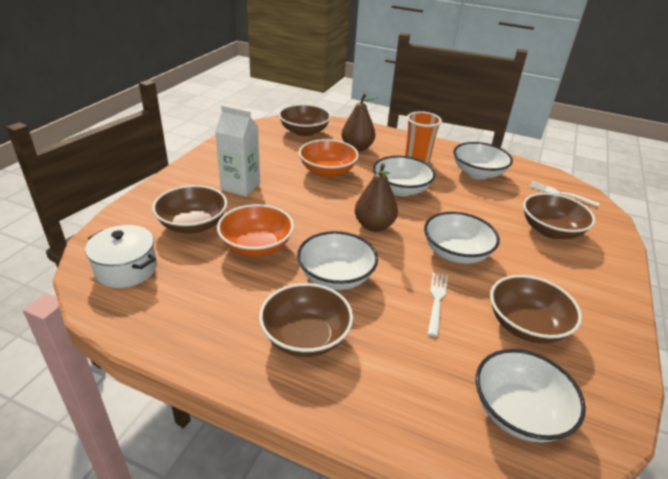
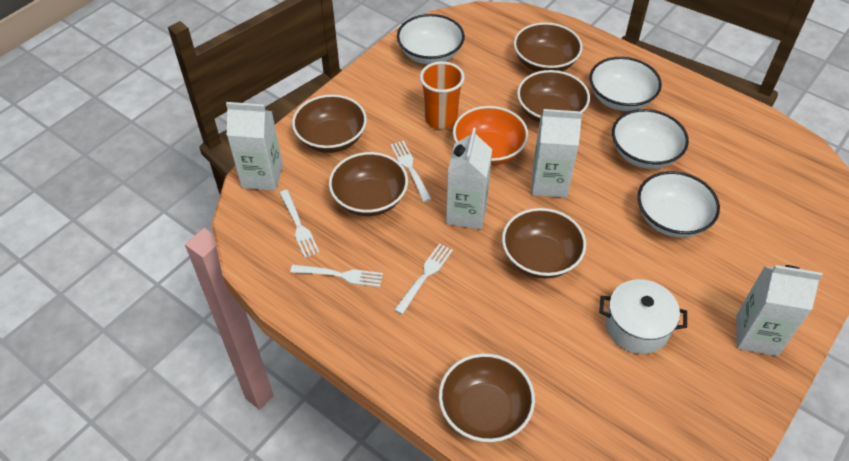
brown bowl: [152,185,227,234] [259,283,353,357] [278,104,331,137] [490,275,582,344] [523,193,595,239] = 5 -> [292,94,367,153] [329,152,408,216] [439,353,535,442] [502,208,586,278] [514,22,583,72] [517,70,590,123] = 6
brown pear: [342,94,378,151] [355,163,398,232] = 2 -> none = 0
orange bowl: [217,204,294,257] [299,139,359,178] = 2 -> [453,106,528,165] = 1
white bowl: [297,231,378,290] [373,156,436,196] [424,212,500,264] [453,142,513,179] [476,349,586,443] = 5 -> [397,14,465,64] [589,57,662,111] [612,109,689,169] [637,171,720,238] = 4
white carton: [215,105,260,197] = 1 -> [226,102,283,191] [446,128,492,230] [532,109,583,198] [736,265,823,356] = 4
white fork: [428,272,448,337] [529,181,600,207] = 2 -> [279,190,320,258] [290,264,383,287] [390,141,431,202] [394,243,453,314] = 4

